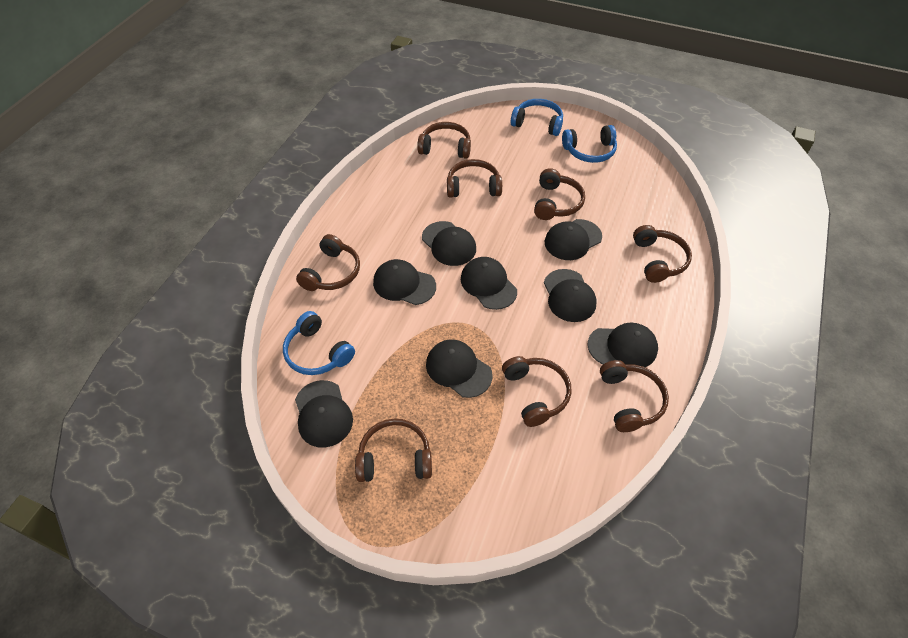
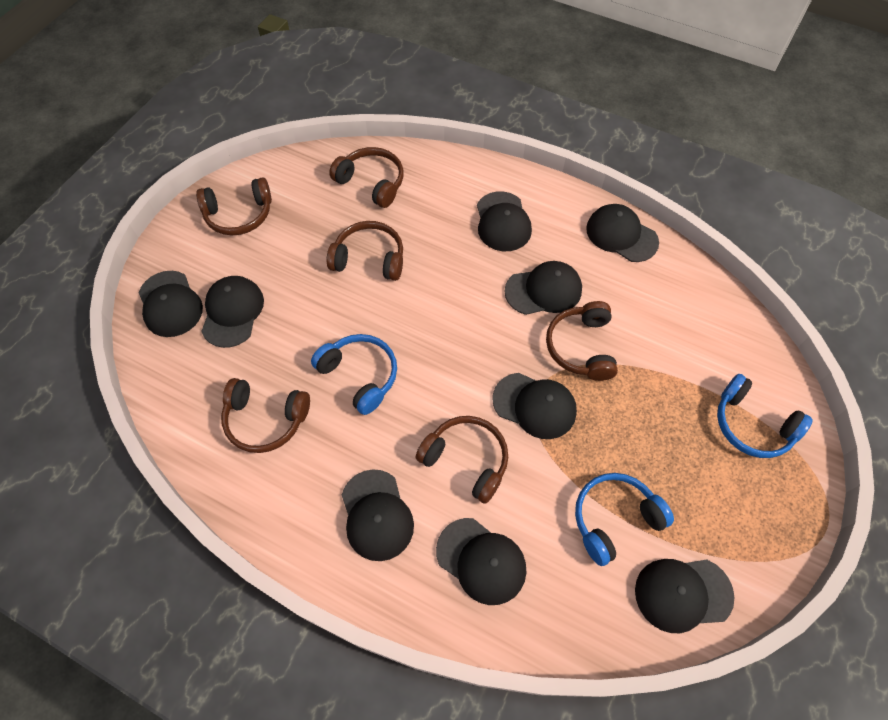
black cap: [295,380,353,448] [373,259,436,305] [422,221,476,266] [426,339,492,398] [461,257,517,310] [544,269,597,322] [545,219,602,260] [588,323,658,367] = 8 -> [139,271,203,337] [201,276,264,348] [342,469,414,561] [436,518,526,605] [477,191,532,251] [493,373,577,439] [504,261,582,315] [586,204,659,262] [635,559,735,633] = 9
brown headphones: [296,234,360,291] [355,419,432,482] [417,122,471,159] [447,159,502,197] [502,356,571,427] [534,168,585,220] [600,360,669,432] [633,225,692,283] = 8 -> [196,177,272,235] [221,378,310,453] [327,221,403,281] [329,147,404,208] [416,416,508,504] [546,301,618,381] = 6

